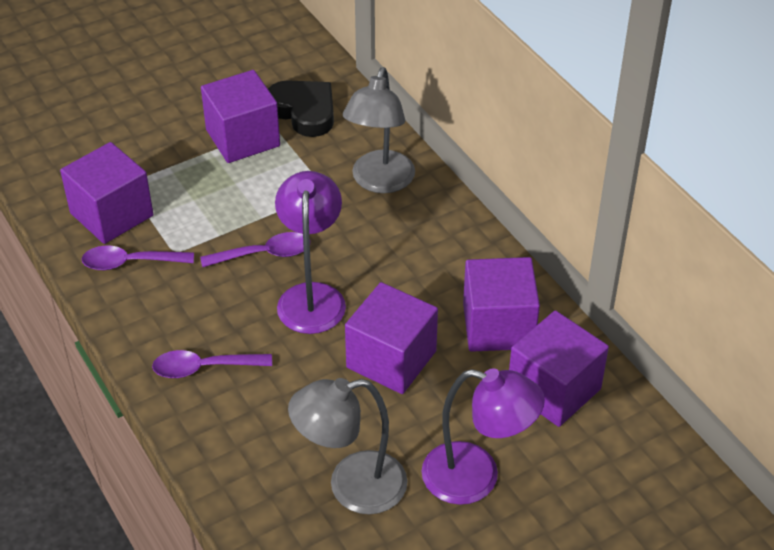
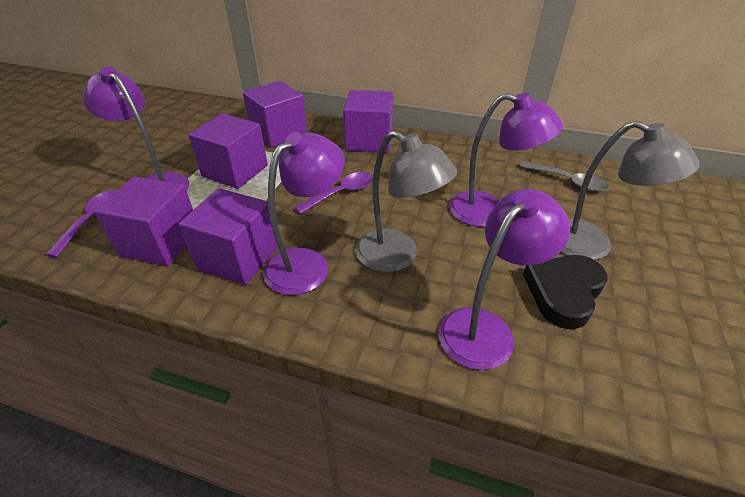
grey spoon: none = 0 -> [520,161,609,192] = 1
purple lamp: [275,171,346,334] [422,368,545,505] = 2 -> [83,67,189,191] [263,132,345,295] [439,189,570,370] [449,93,563,227] = 4
purple spoon: [82,245,194,270] [152,350,272,378] [200,232,304,267] = 3 -> [45,190,116,257] [294,172,373,214] = 2

